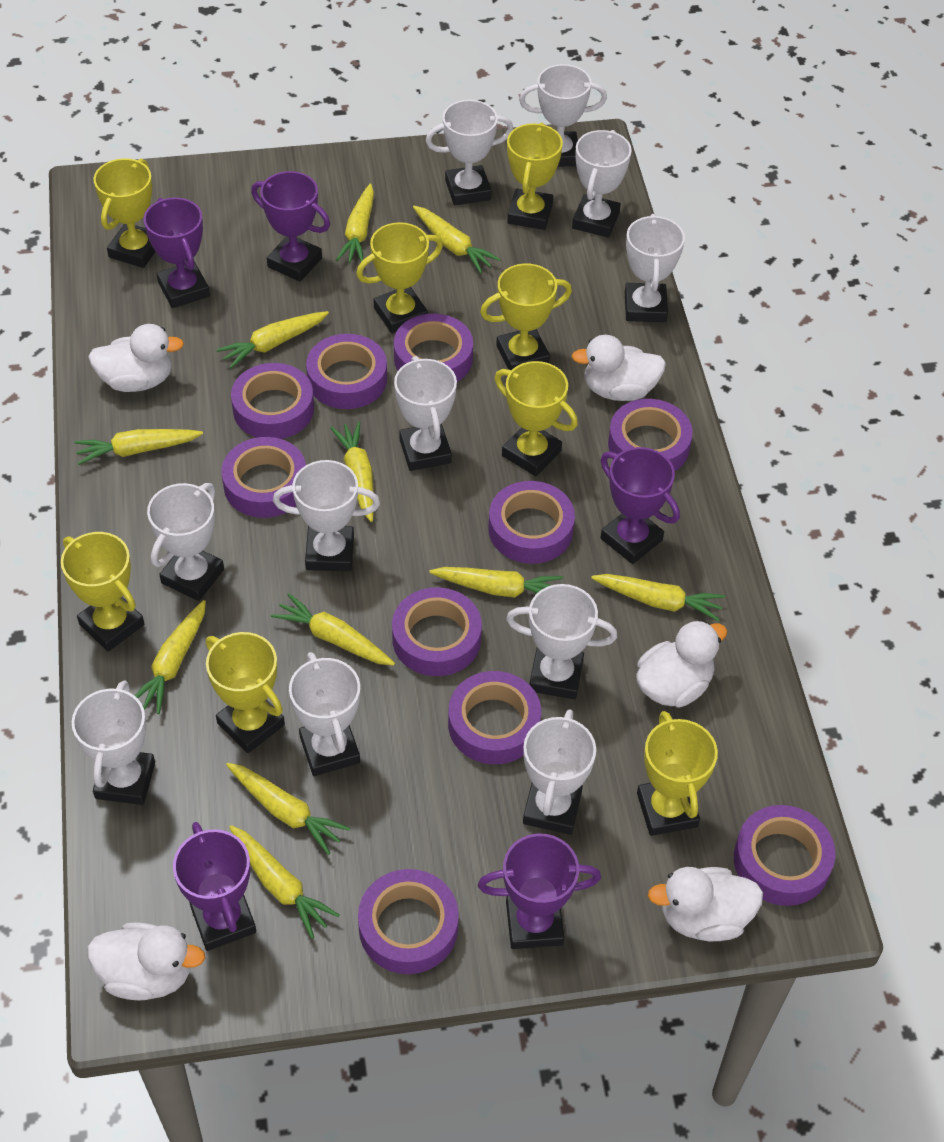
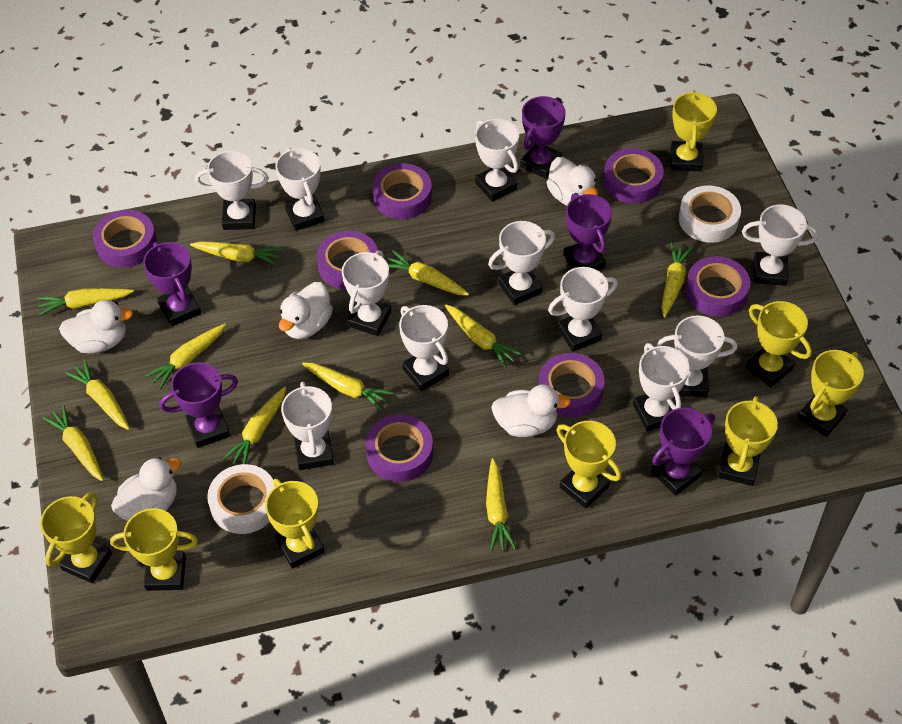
purple tape: [221,437,306,518] [231,363,314,439] [306,334,387,409] [358,869,459,974] [392,587,482,676] [394,313,473,382] [448,671,541,764] [488,481,575,564] [608,399,693,471] [734,805,835,906] = 10 -> [93,210,157,268] [317,231,378,290] [366,414,433,482] [372,163,432,219] [539,353,605,417] [603,148,664,203] [685,256,750,317] = 7
white tape: none = 0 -> [207,464,274,534] [679,185,741,243] = 2

